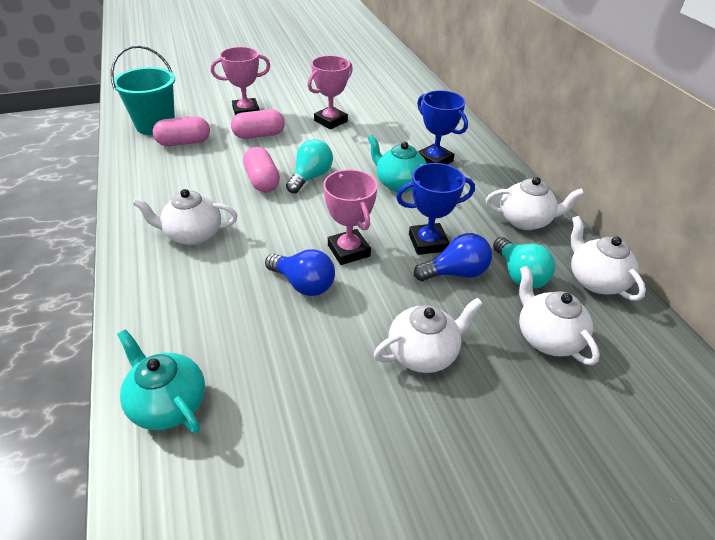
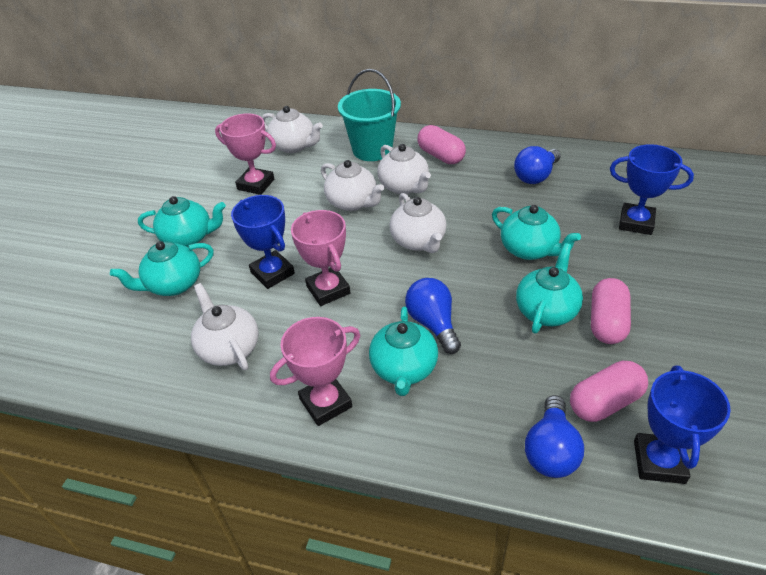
blue light bulb: [265,249,335,296] [414,233,492,281] = 2 -> [405,278,461,354] [514,146,561,184] [525,395,584,478] = 3
blue trophy: [396,163,475,255] [417,90,468,165] = 2 -> [231,195,295,289] [610,144,694,235] [634,365,731,484] = 3
turquoise light bulb: [286,139,333,193] [493,237,555,289] = 2 -> none = 0
turquoise teapot: [117,329,205,433] [368,135,427,193] = 2 -> [110,241,214,296] [138,196,226,248] [369,307,438,396] [492,205,581,260] [516,243,583,333] = 5

